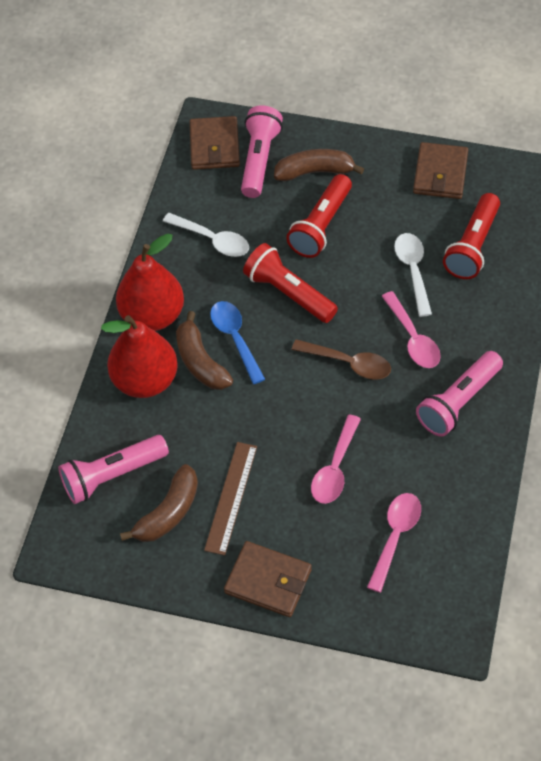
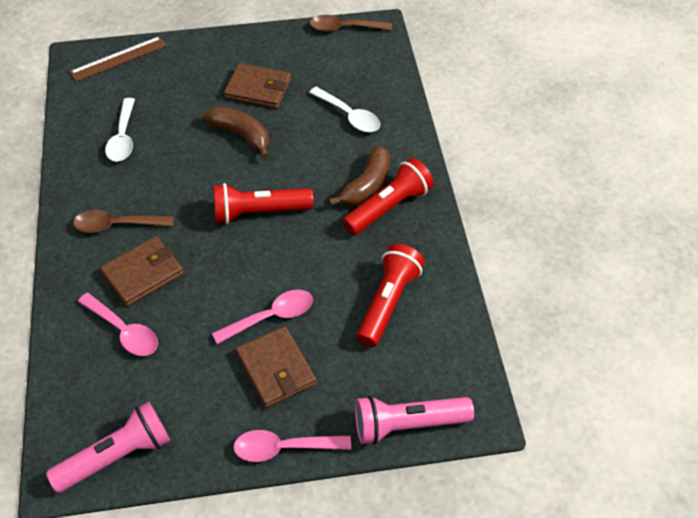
blue spoon: [210,301,265,384] = 1 -> none = 0
brown banana: [120,464,198,542] [176,311,233,390] [274,149,364,181] = 3 -> [203,106,269,158] [329,145,390,206] = 2
brown spoon: [291,339,391,379] = 1 -> [73,210,174,233] [309,15,392,32] = 2
pink flashlight: [58,435,169,504] [241,105,283,198] [416,351,503,437] = 3 -> [46,401,170,493] [355,396,474,445] = 2
red pear: [101,315,178,398] [116,234,184,331] = 2 -> none = 0

